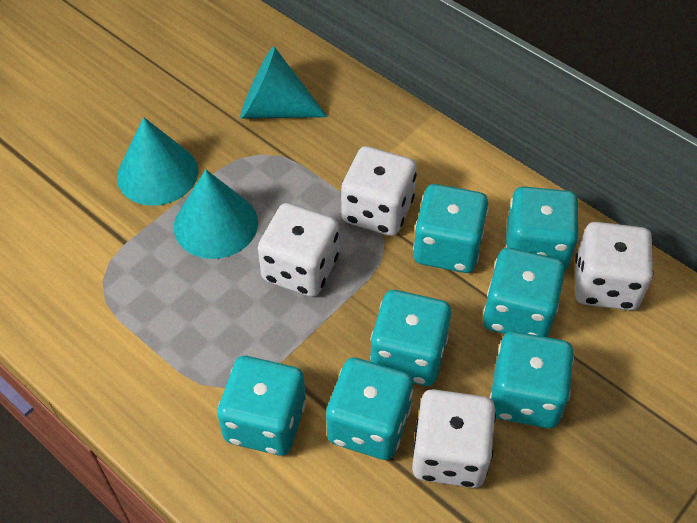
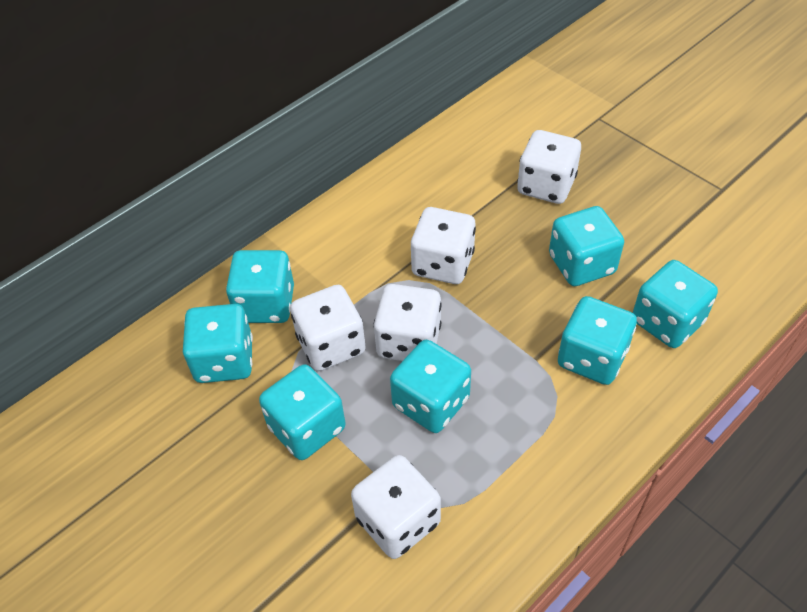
turquoise cone: [117,117,198,206] [174,169,258,259] [240,46,328,119] = 3 -> none = 0
white dice: [258,203,339,297] [341,146,417,236] [412,389,496,488] [575,222,654,311] = 4 -> [290,285,366,371] [351,455,441,559] [373,284,442,361] [411,207,476,284] [517,130,581,204] = 5

